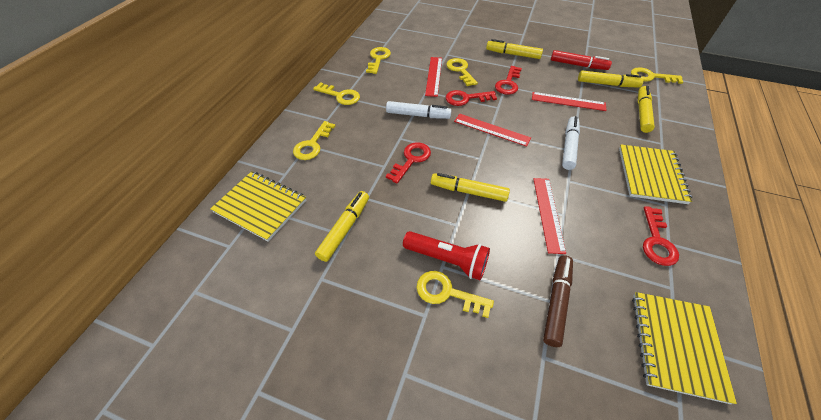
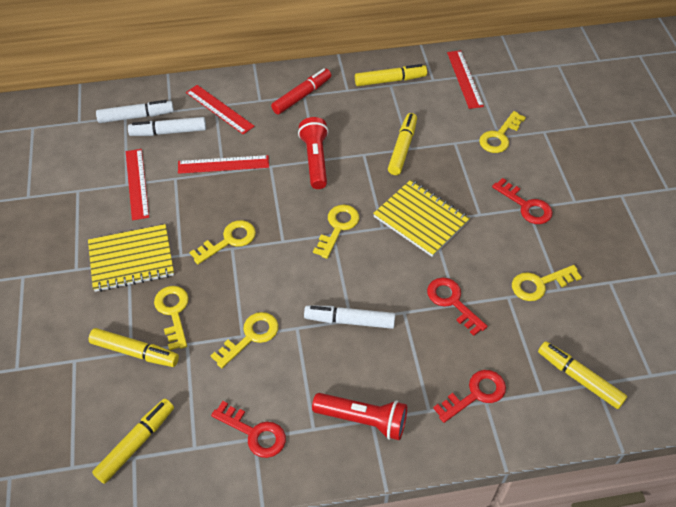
brown marker: [543,255,573,347] = 1 -> none = 0
red flashlight: [403,231,490,280] = 1 -> [298,117,329,189] [312,393,407,440] = 2
white marker: [386,101,452,119] [562,116,580,170] = 2 -> [96,100,174,123] [128,117,206,136] [304,305,395,329] = 3
yellow notebook: [210,171,306,242] [619,145,693,204] [632,292,737,404] = 3 -> [88,224,174,292] [373,180,470,257] = 2

